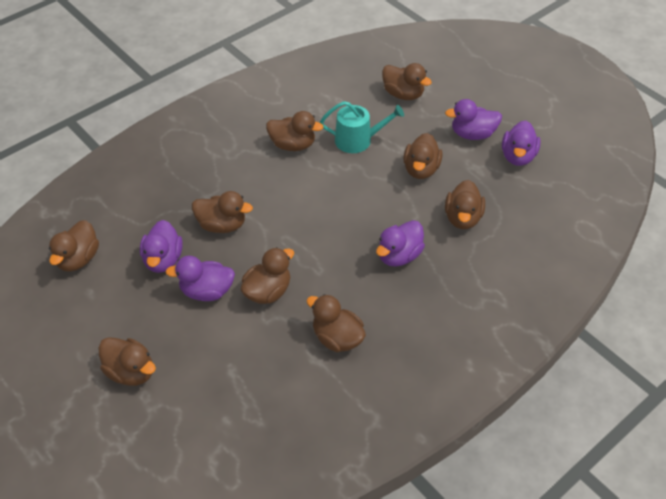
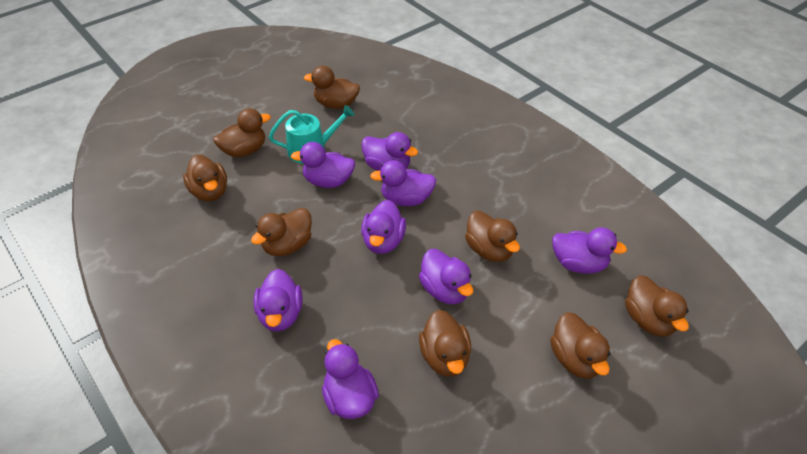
brown duck: [49,220,99,272] [98,337,156,386] [192,191,253,233] [241,247,294,304] [266,111,324,151] [306,294,366,352] [382,63,432,100] [403,133,443,179] [445,180,485,229] = 9 -> [183,155,227,202] [213,108,271,157] [251,208,312,256] [304,66,360,109] [419,310,471,377] [465,211,520,262] [550,312,610,379] [625,275,689,337] = 8
purple duck: [140,220,183,273] [165,256,235,301] [376,220,425,267] [445,99,502,140] [502,121,541,166] = 5 -> [254,269,303,331] [291,142,355,188] [322,339,379,419] [361,132,418,171] [361,200,406,254] [370,160,436,206] [419,249,473,304] [552,227,627,274] = 8

